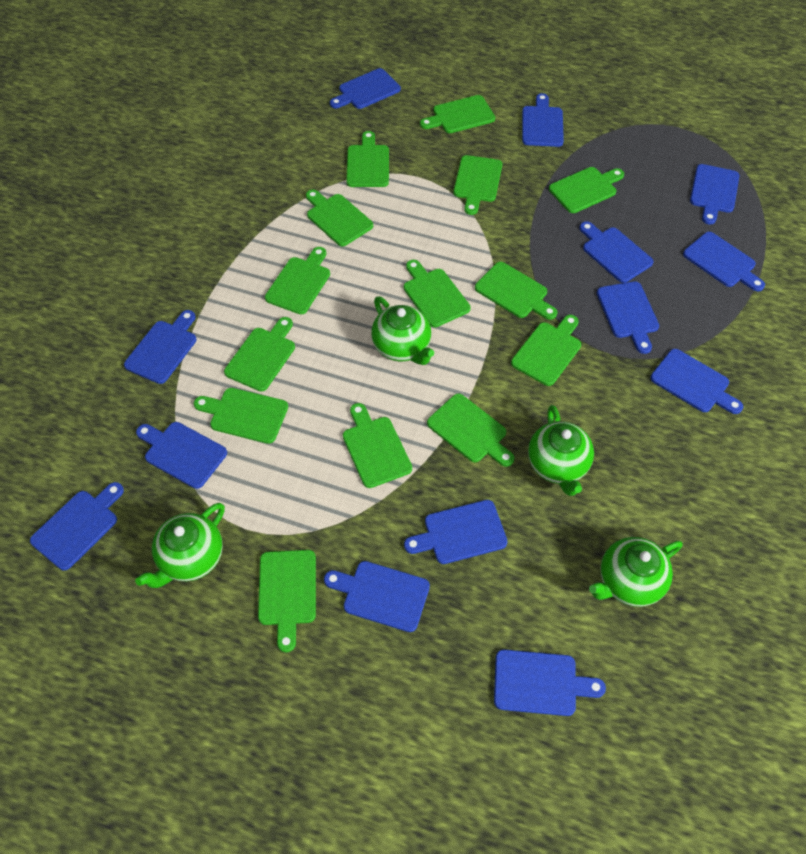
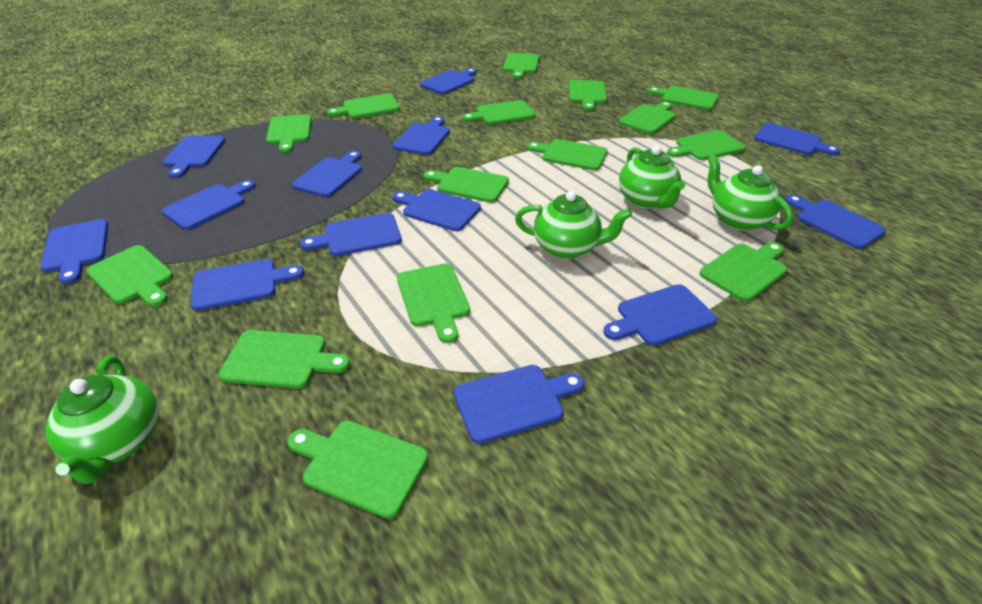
green cutting board: [194,388,288,444] [224,317,295,391] [258,550,316,652] [265,247,330,314] [306,189,373,246] [343,403,412,488] [346,131,389,187] [404,260,471,327] [420,95,495,133] [427,394,515,467] [453,155,502,215] [475,262,557,320] [511,315,581,386] [549,167,624,213] = 14 -> [86,245,174,307] [219,330,350,388] [266,114,312,153] [287,421,428,519] [327,94,400,118] [397,263,470,343] [423,167,509,203] [462,100,535,125] [503,53,539,79] [527,139,608,170] [569,80,607,111] [619,101,676,134] [648,86,719,110] [667,130,745,160] [700,242,787,302] = 15

